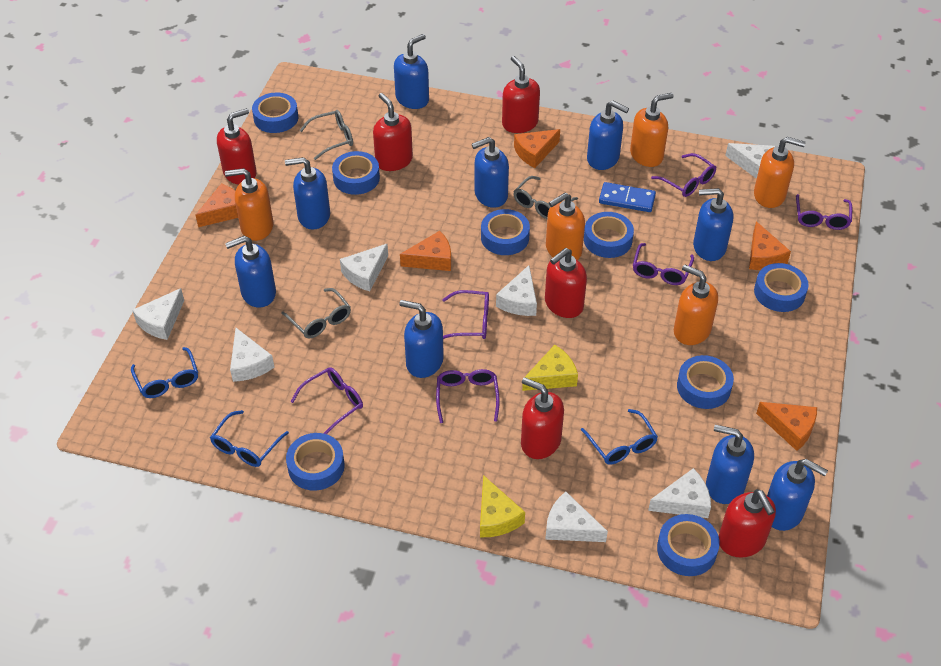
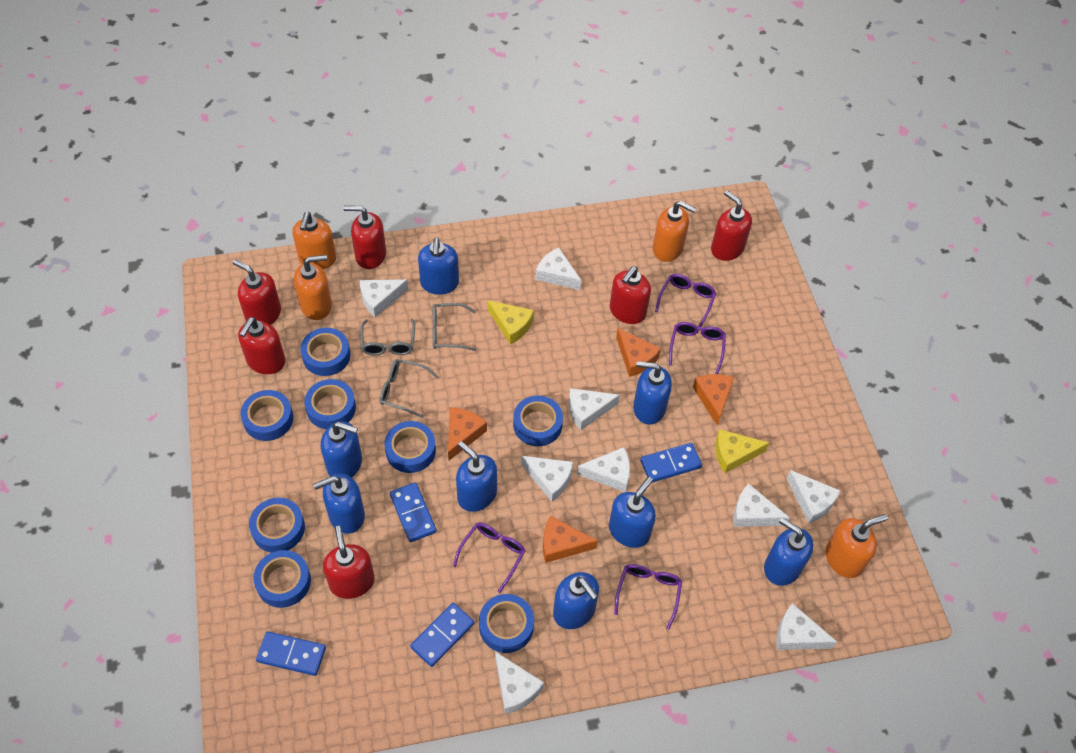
blue domino: [599,182,656,212] = 1 -> [256,631,326,676] [390,482,437,542] [410,603,474,667] [640,443,702,482] = 4
blue glasses: [131,347,198,398] [210,410,289,467] [581,409,658,465] = 3 -> none = 0
blue soap dispenser: [225,236,276,308] [285,157,330,230] [394,34,429,109] [399,300,444,378] [472,137,509,208] [587,100,629,170] [693,188,733,261] [706,425,754,504] [767,459,828,531] = 9 -> [313,474,365,534] [321,421,362,478] [418,237,459,295] [456,441,497,512] [553,572,599,629] [609,477,656,548] [633,361,672,424] [764,517,814,586] = 8
orange cheese: [195,183,238,227] [400,231,451,271] [514,129,560,168] [749,221,791,270] [756,402,817,451] = 5 -> [448,408,487,460] [543,516,598,563] [616,328,661,377] [693,374,734,426] = 4
orange soap dispenser: [225,168,273,241] [546,193,585,260] [630,93,673,167] [674,265,718,345] [754,137,806,208] = 5 -> [292,212,336,269] [294,255,332,320] [653,201,697,262] [826,514,888,578] = 4
purple glasses: [291,367,363,434] [436,369,500,423] [442,290,489,339] [633,243,694,285] [651,153,716,197] [796,194,852,230] = 6 -> [453,523,525,593] [614,564,682,629] [655,274,716,327] [669,322,726,374] = 4
white cheese: [132,288,184,340] [230,328,274,382] [340,244,388,291] [496,265,537,316] [545,492,608,542] [648,468,711,518] [725,143,776,179] = 7 -> [360,279,408,318] [495,652,544,714] [521,456,573,502] [535,247,581,290] [569,388,620,431] [577,447,630,492] [733,483,790,527] [776,603,837,650] [787,470,840,523] = 9

